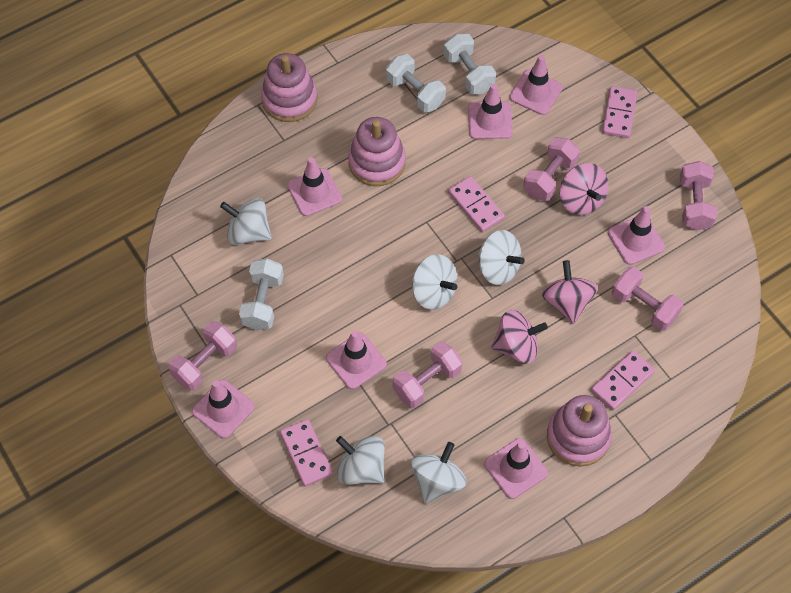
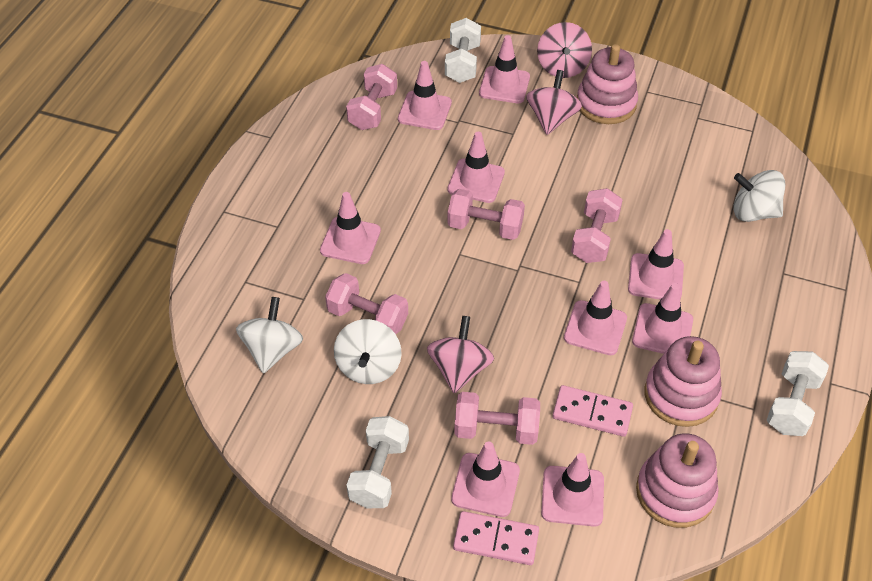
pink domino: [280,419,333,487] [448,176,505,232] [591,350,655,410] [602,86,638,138] = 4 -> [453,511,539,565] [553,385,633,437] = 2
pink traffic cone: [192,380,255,438] [287,157,342,216] [326,331,387,389] [468,84,513,139] [484,438,548,499] [509,55,563,115] [608,206,665,265] = 7 -> [320,192,381,264] [398,61,452,130] [447,132,505,203] [451,441,520,517] [479,35,530,103] [541,453,604,527] [564,281,627,355] [628,229,684,300] [632,283,693,354] = 9
white spinning top: [220,198,272,245] [336,436,385,485] [411,442,467,503] [412,254,457,310] [477,230,525,285] = 5 -> [236,297,303,373] [334,319,402,384] [733,170,785,222] = 3

